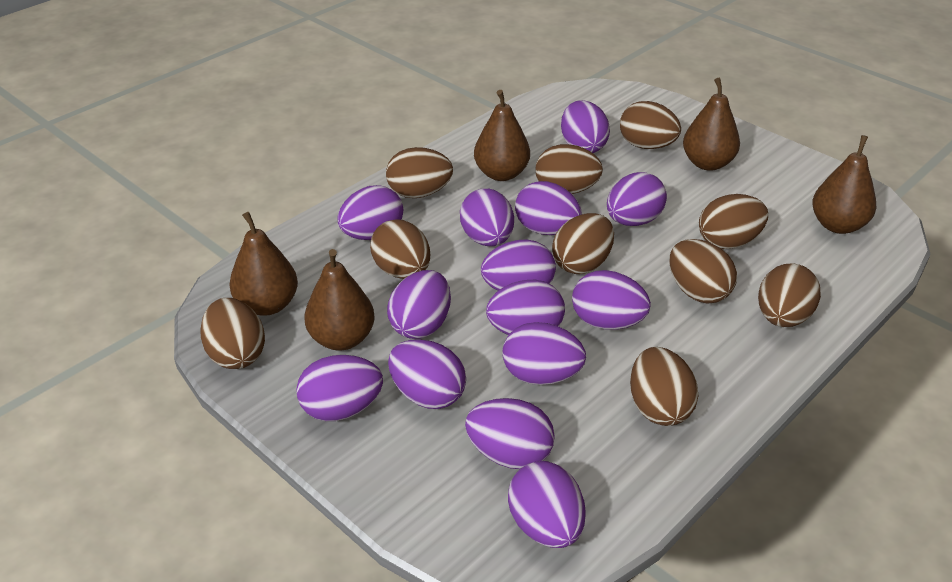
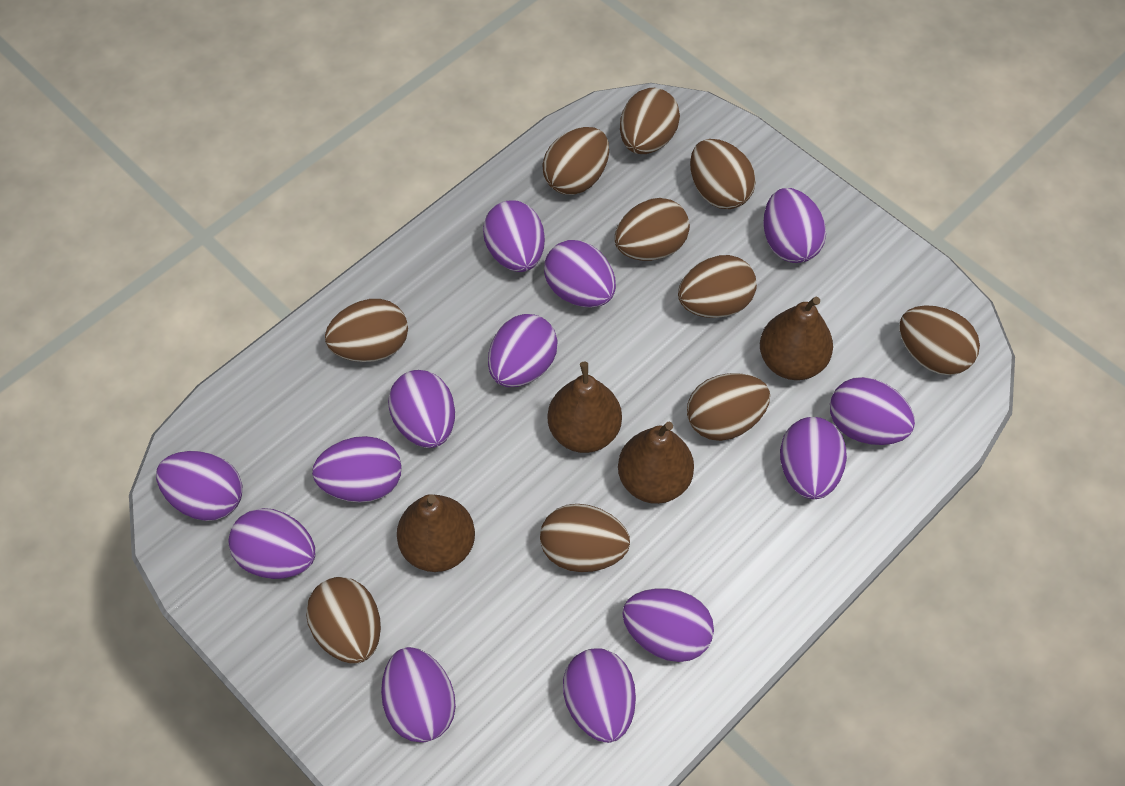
brown pear: [229,212,298,316] [304,249,375,351] [474,90,530,181] [683,78,740,171] [812,135,876,234] = 5 -> [397,494,475,572] [547,362,622,453] [618,422,694,504] [760,297,833,380] = 4
purple egg: [296,355,383,421] [338,185,403,240] [387,270,451,339] [388,339,466,409] [460,189,514,246] [465,398,555,469] [481,239,556,291] [486,280,565,335] [503,322,586,385] [508,461,586,548] [515,181,582,235] [561,100,610,153] [572,270,651,329] [607,172,667,226] = 14 -> [156,451,242,521] [229,508,315,579] [312,436,402,503] [381,647,456,743] [388,370,455,448] [483,200,545,272] [488,314,558,387] [544,240,616,307] [563,648,636,743] [622,588,714,662] [763,188,826,263] [780,417,847,499] [830,377,915,445] = 13

